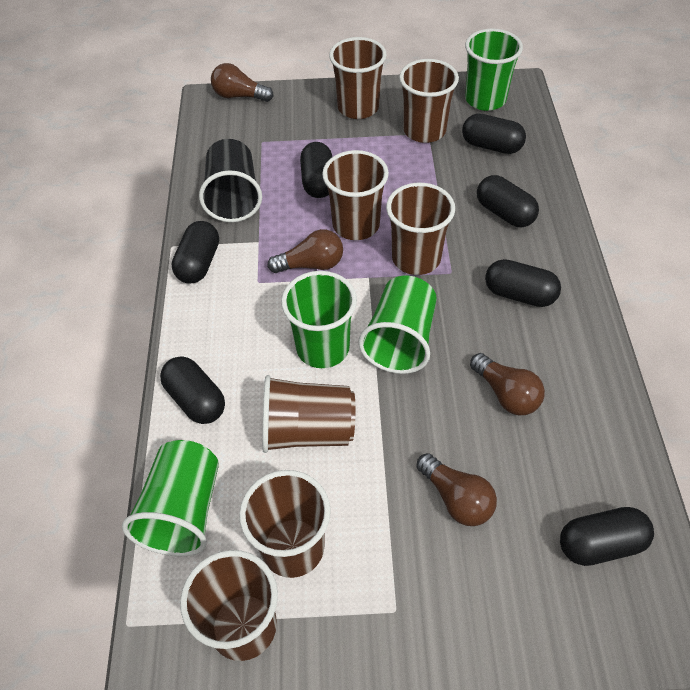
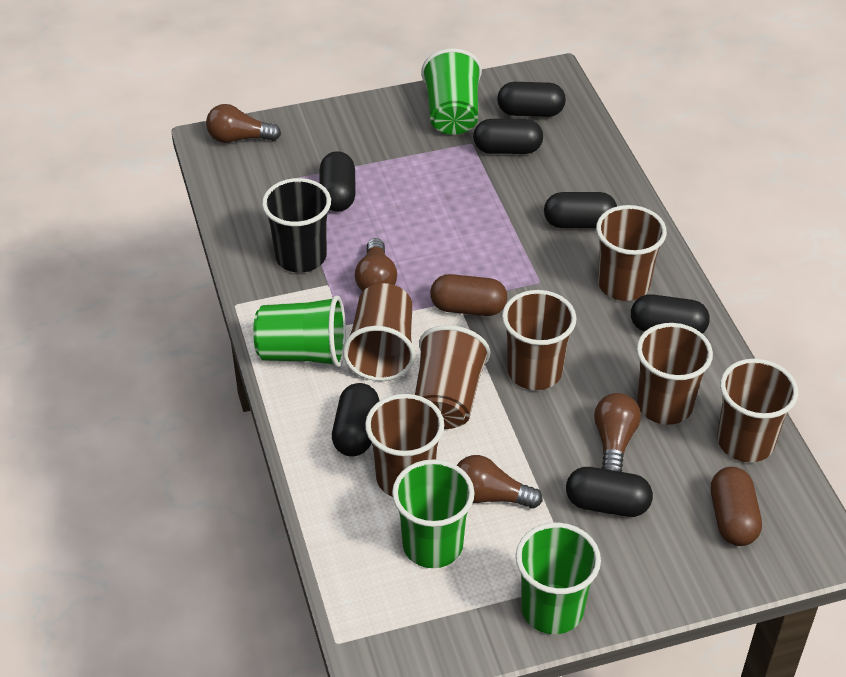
brown capsule: none = 0 -> [430,274,507,316] [711,467,762,546] = 2

